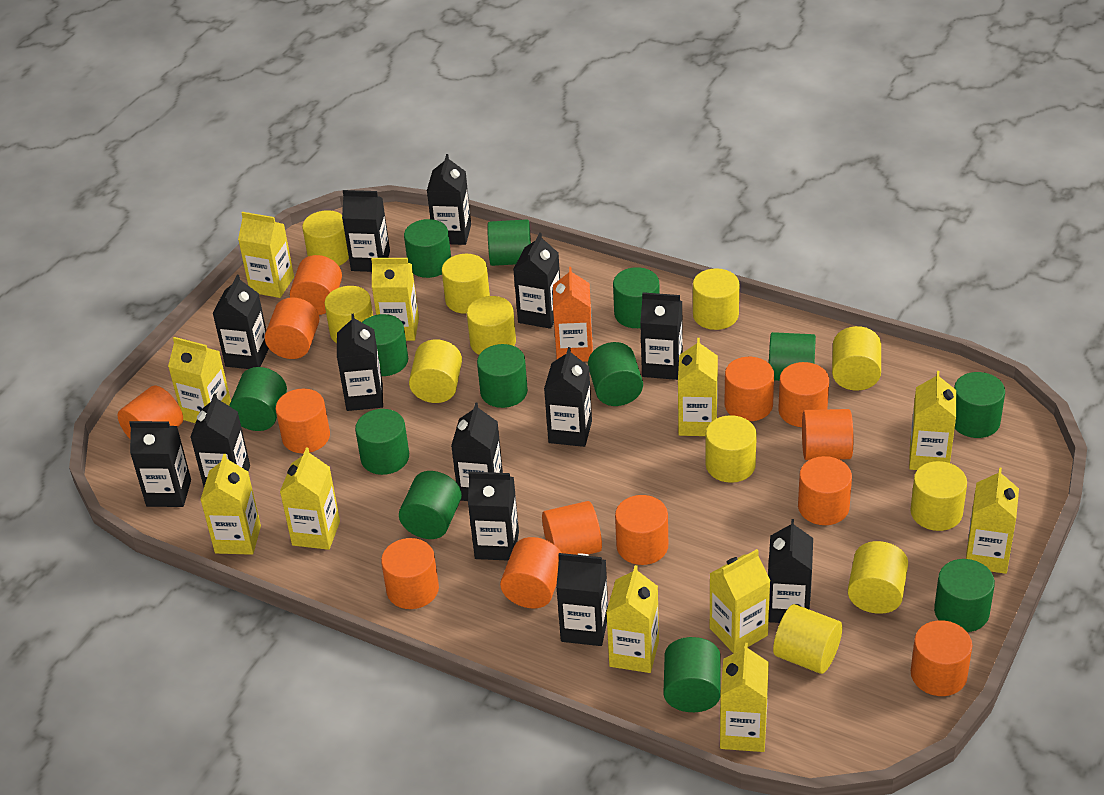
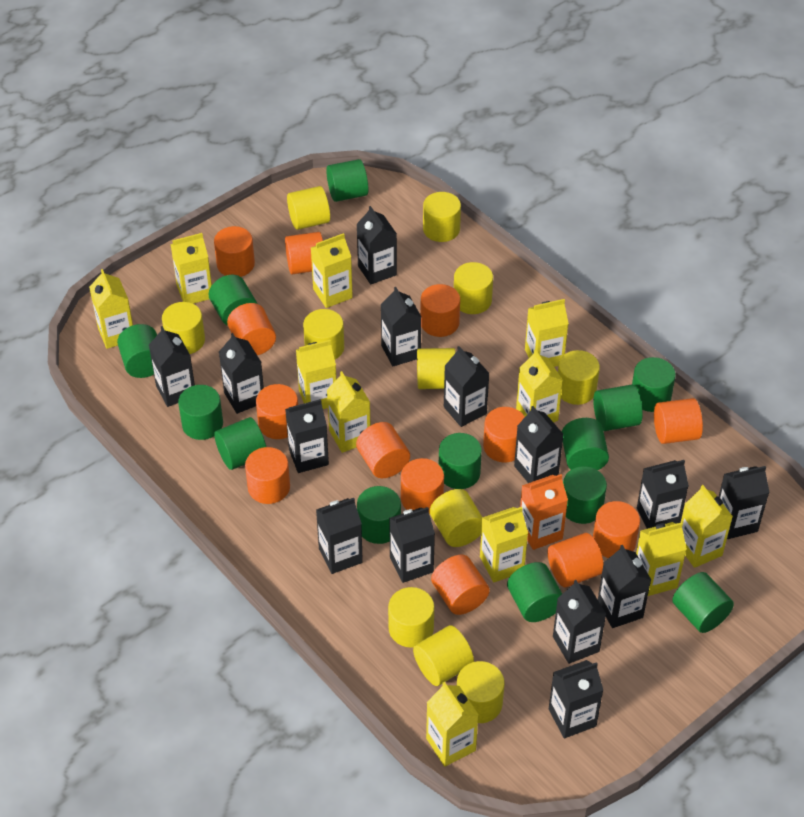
black carton: [129,421,191,507] [190,393,250,487] [212,275,269,369] [337,314,383,411] [342,190,390,272] [427,154,471,245] [451,403,503,501] [468,472,519,560] [513,233,560,329] [544,347,592,447] [556,553,608,646] [640,292,683,380] [768,519,813,623] = 13 -> [149,326,195,407] [219,333,264,414] [285,399,329,473] [316,498,363,574] [357,206,397,284] [381,287,421,367] [389,507,435,583] [444,346,490,427] [514,406,564,483] [549,660,603,738] [553,580,606,664] [598,545,651,628] [637,460,689,529] [719,466,770,539] = 14

